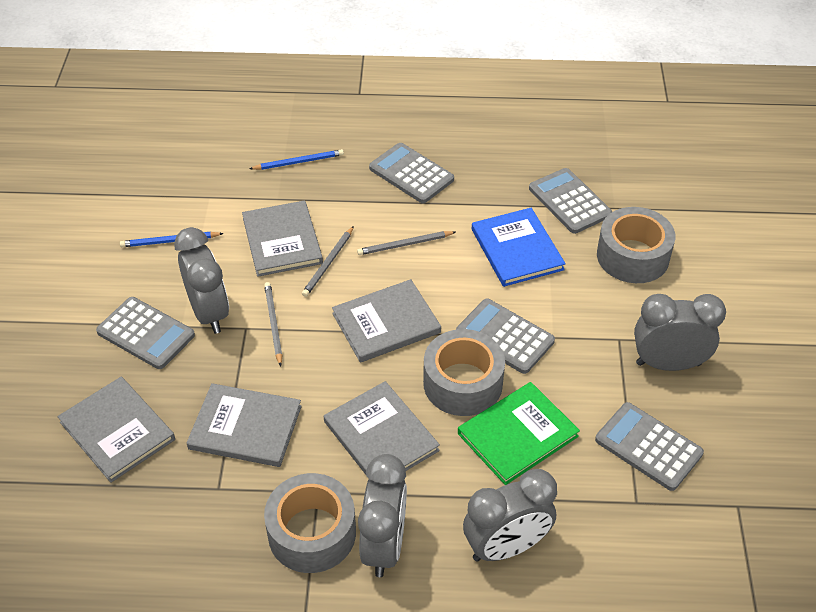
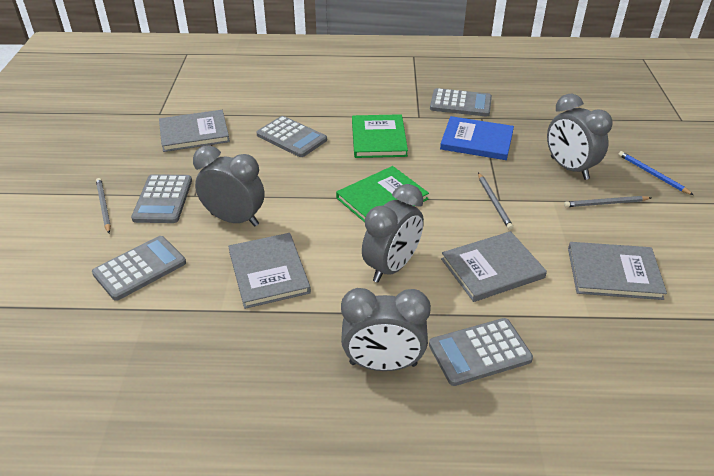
blue pencil: [120,232,224,247] [249,149,344,170] = 2 -> [618,151,693,195] = 1
green book: [458,382,580,485] = 1 -> [336,166,429,222] [352,114,408,158] = 2
grey book: [58,377,175,483] [187,383,302,467] [242,201,323,277] [324,381,440,475] [332,279,441,363] = 5 -> [159,110,230,152] [228,233,311,309] [441,231,547,302] [568,242,667,300] = 4
grey tape: [264,473,356,573] [423,329,505,416] [597,207,675,283] = 3 -> none = 0

